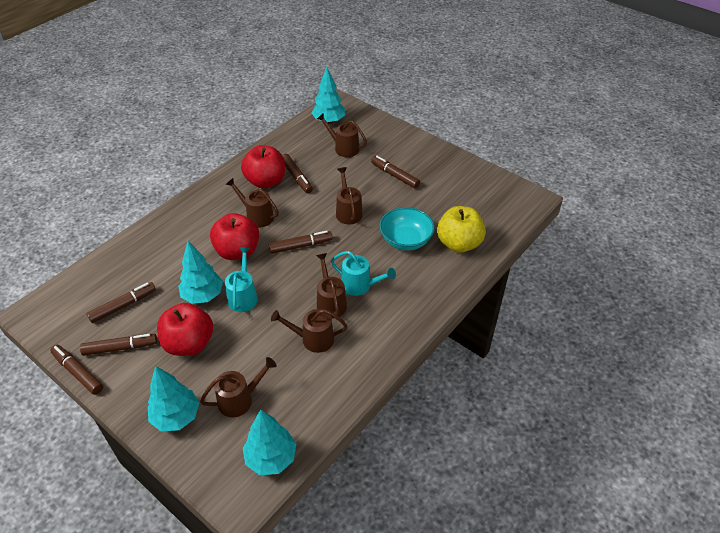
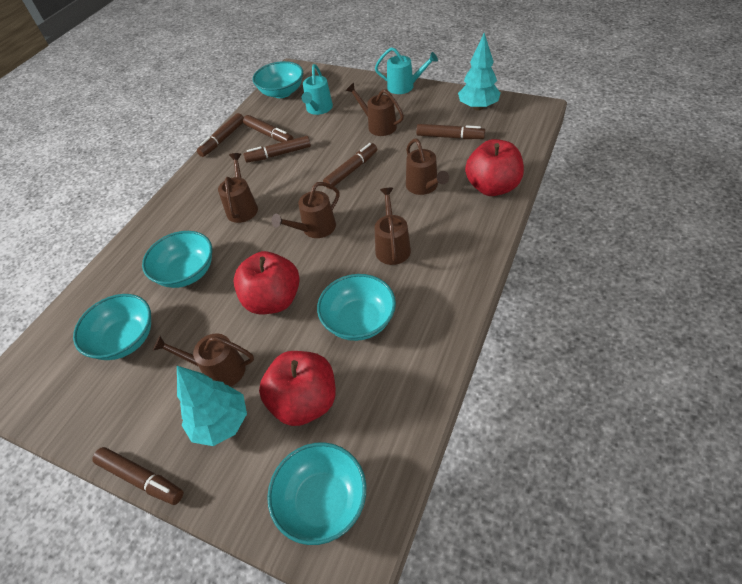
turquoise bowl: [379,207,435,250] = 1 -> [73,294,151,360] [142,231,212,288] [253,61,303,98] [267,442,366,545] [317,274,396,341] = 5
turquoise tree: [148,366,199,432] [178,241,223,304] [243,409,296,475] [311,67,345,124] = 4 -> [177,366,247,446] [458,33,500,111] = 2
yellow apple: [437,206,486,253] = 1 -> none = 0

